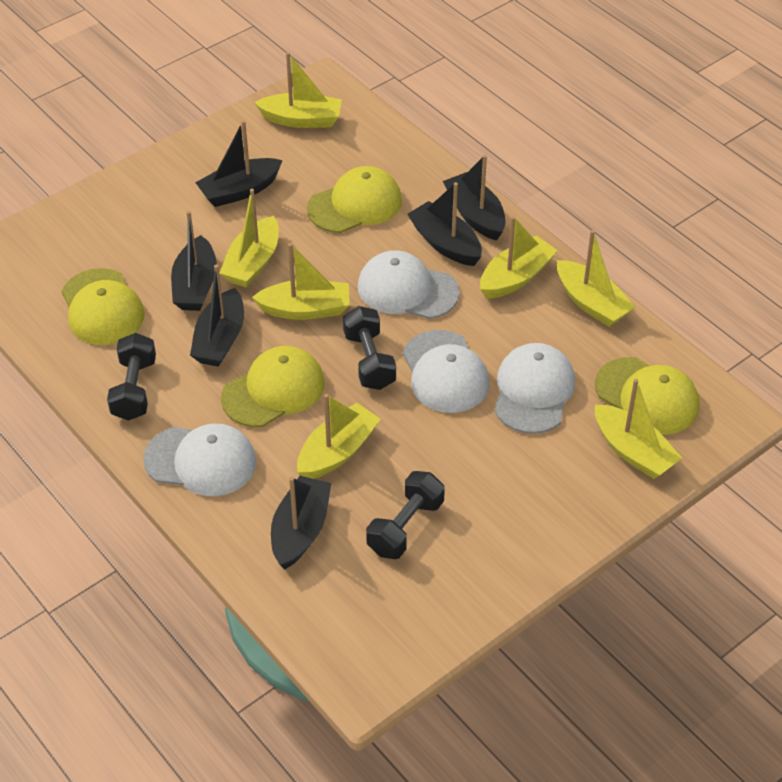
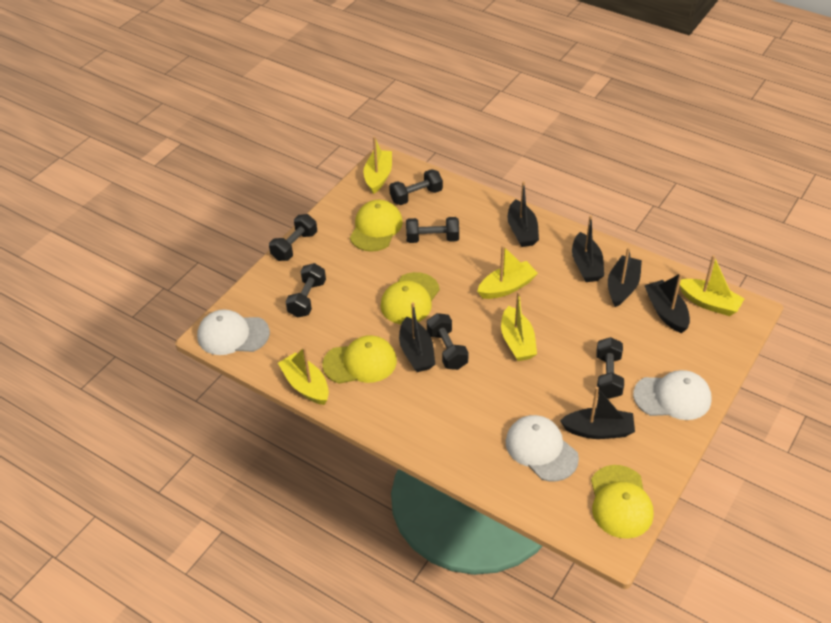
black dumbbell: [107,333,156,421] [343,306,396,390] [366,471,445,559] = 3 -> [269,214,317,261] [285,263,326,318] [389,169,443,205] [406,217,459,243] [427,313,469,370] [596,337,624,399] = 6
white cap: [143,424,256,496] [358,250,459,319] [403,330,489,413] [494,343,575,434] = 4 -> [197,309,270,355] [506,415,579,481] [633,370,712,420] = 3
yellow boat: [220,189,279,288] [252,243,350,320] [254,52,342,128] [297,394,381,479] [480,216,558,299] [557,230,635,327] [595,379,682,479] = 7 -> [278,347,329,405] [363,137,392,194] [477,245,538,299] [501,291,537,361] [679,255,745,316] = 5

